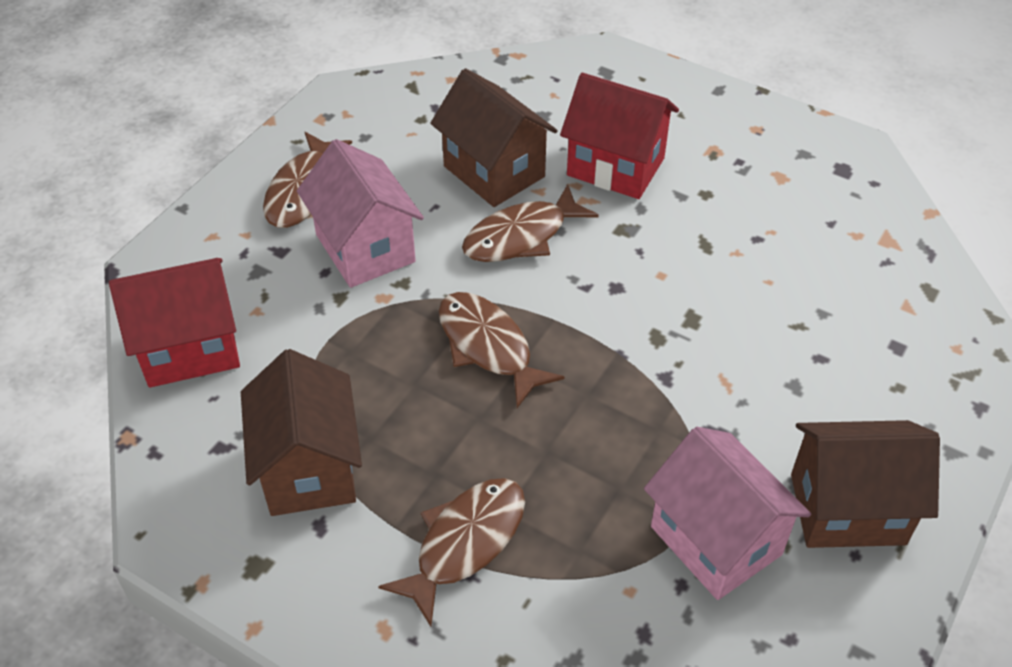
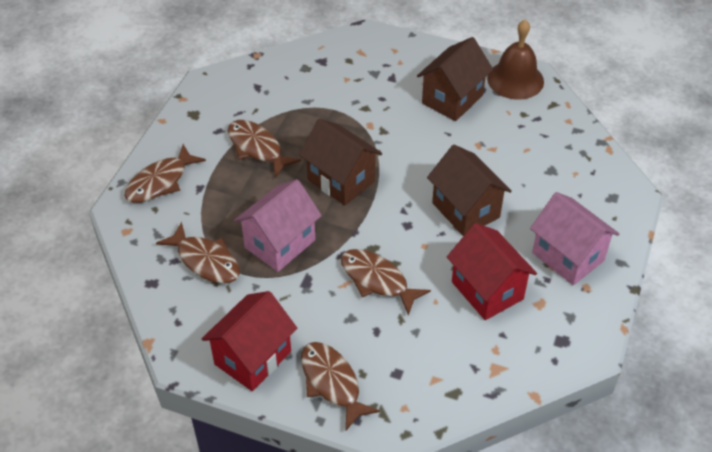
brown bell: none = 0 -> [487,20,544,100] = 1
brown fish: [263,132,352,228] [378,478,525,627] [439,292,564,408] [462,184,599,262] = 4 -> [125,144,206,203] [156,222,240,284] [228,120,301,178] [301,342,380,430] [341,249,431,315] = 5

